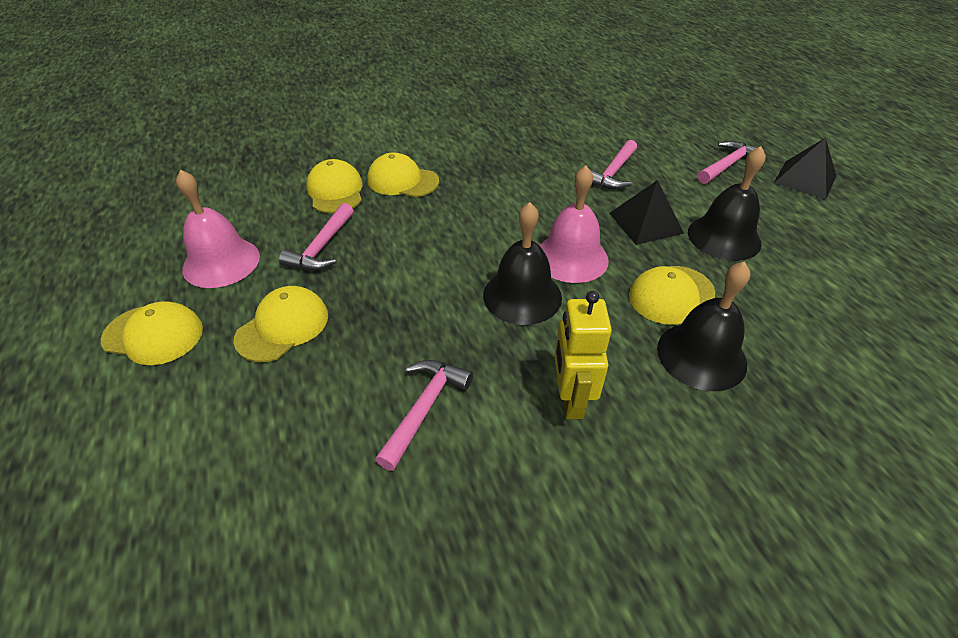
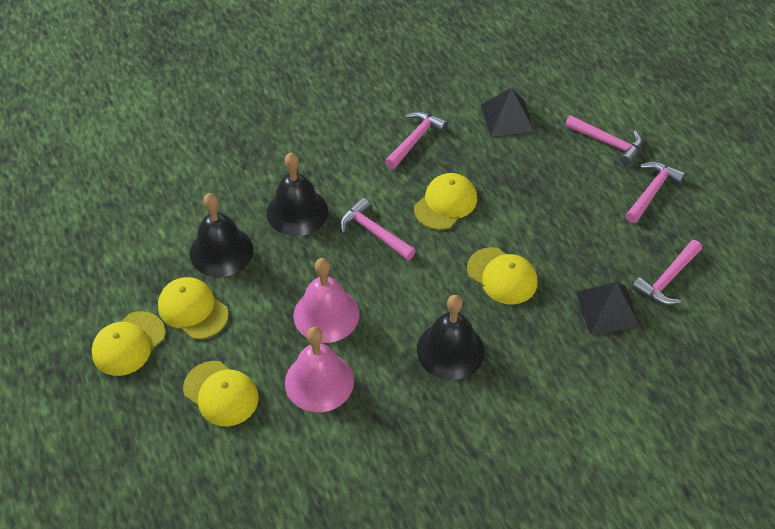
pink hammer: [279,203,354,270] [375,360,473,471] [591,140,637,189] [698,141,765,184] = 4 -> [340,198,416,260] [385,111,448,169] [565,115,642,166] [625,161,685,223] [632,240,702,305] = 5
yellow robot: [554,291,612,419] = 1 -> none = 0

